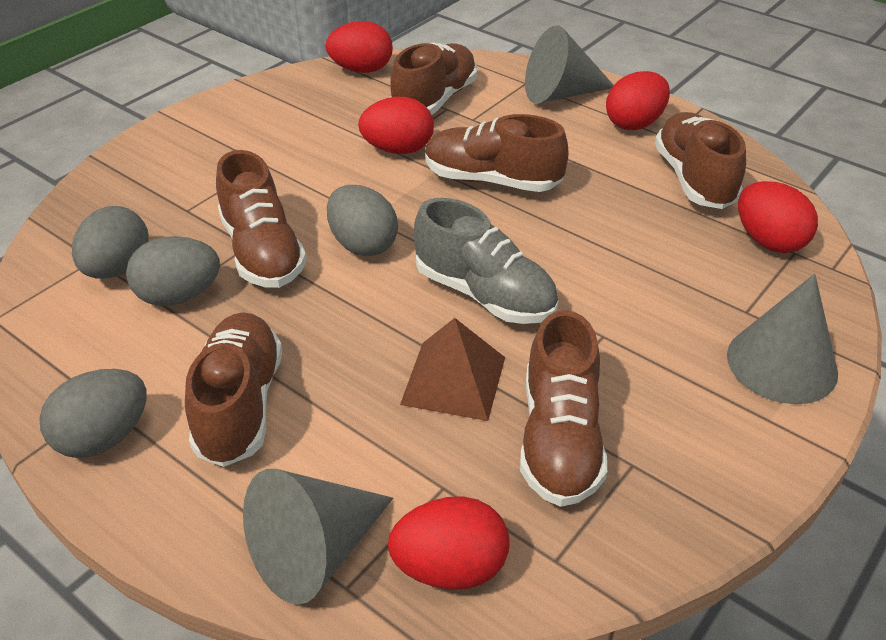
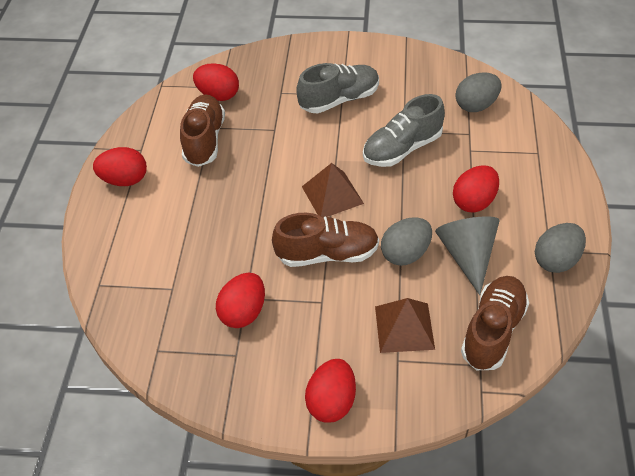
brown pyramid: [400,318,505,421] = 1 -> [302,163,364,217] [375,298,435,353] = 2
brown shoe: [185,312,282,467] [216,150,307,288] [390,42,477,115] [425,114,569,192] [520,310,607,507] [655,112,746,209] = 6 -> [180,94,225,167] [272,213,379,267] [461,276,529,370] = 3
grey cone: [243,469,393,605] [525,25,614,104] [727,274,838,404] = 3 -> [435,216,500,295] = 1
grey egg: [39,369,147,458] [72,206,149,279] [126,236,220,306] [327,185,398,256] = 4 -> [381,217,432,266] [455,72,502,112] [535,223,586,273] = 3
grey shoe: [414,198,558,324] = 1 -> [296,63,379,113] [363,94,445,167] = 2

